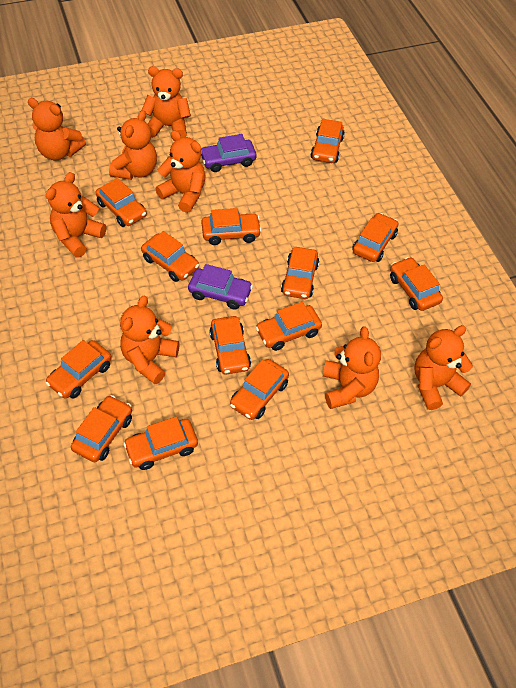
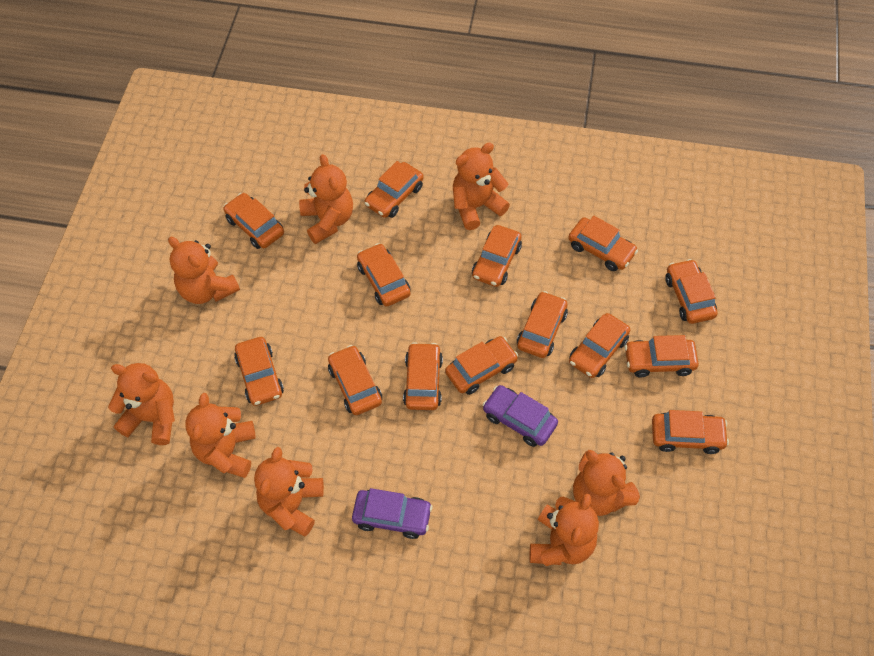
orange car: [45,340,112,399] [71,395,132,462] [96,178,147,227] [123,417,198,470] [141,231,199,282] [201,208,262,245] [209,316,251,375] [230,359,289,420] [256,302,322,351] [281,247,319,299] [311,119,345,163] [352,213,398,262] [390,257,443,311] = 13 -> [224,193,284,249] [234,337,284,406] [328,345,382,415] [357,243,411,307] [365,161,424,218] [403,342,443,410] [445,336,518,395] [472,225,522,287] [517,291,568,358] [568,216,638,271] [569,313,630,378] [625,335,699,377] [652,410,729,454] [665,259,717,324] = 14

